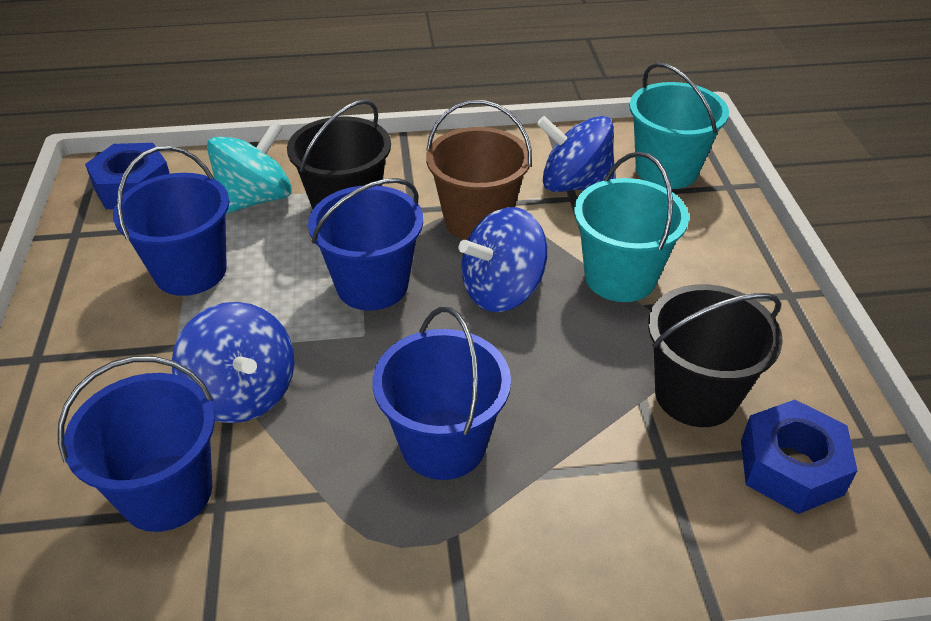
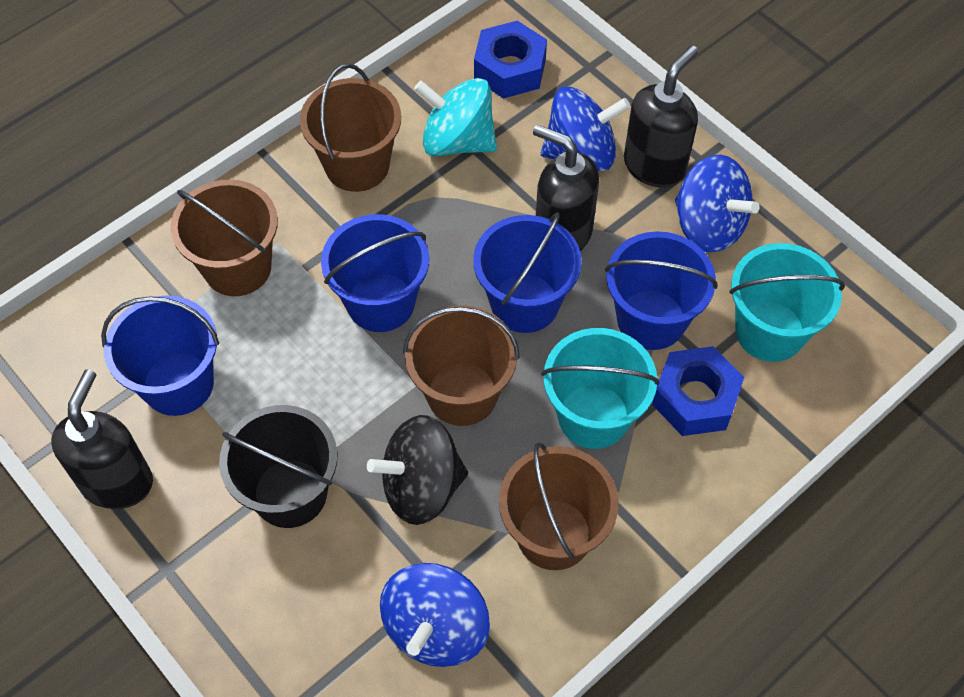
black bucket: [287,99,391,209] [648,284,783,427] = 2 -> [219,405,337,528] = 1
black soap dispenser: none = 0 -> [51,369,153,509] [533,125,599,251] [624,45,698,188] = 3
black spinning top: none = 0 -> [367,415,468,525] = 1
brown bucket: [426,100,532,240] = 1 -> [170,180,278,296] [300,64,401,192] [403,305,520,426] [499,443,619,570] = 4

